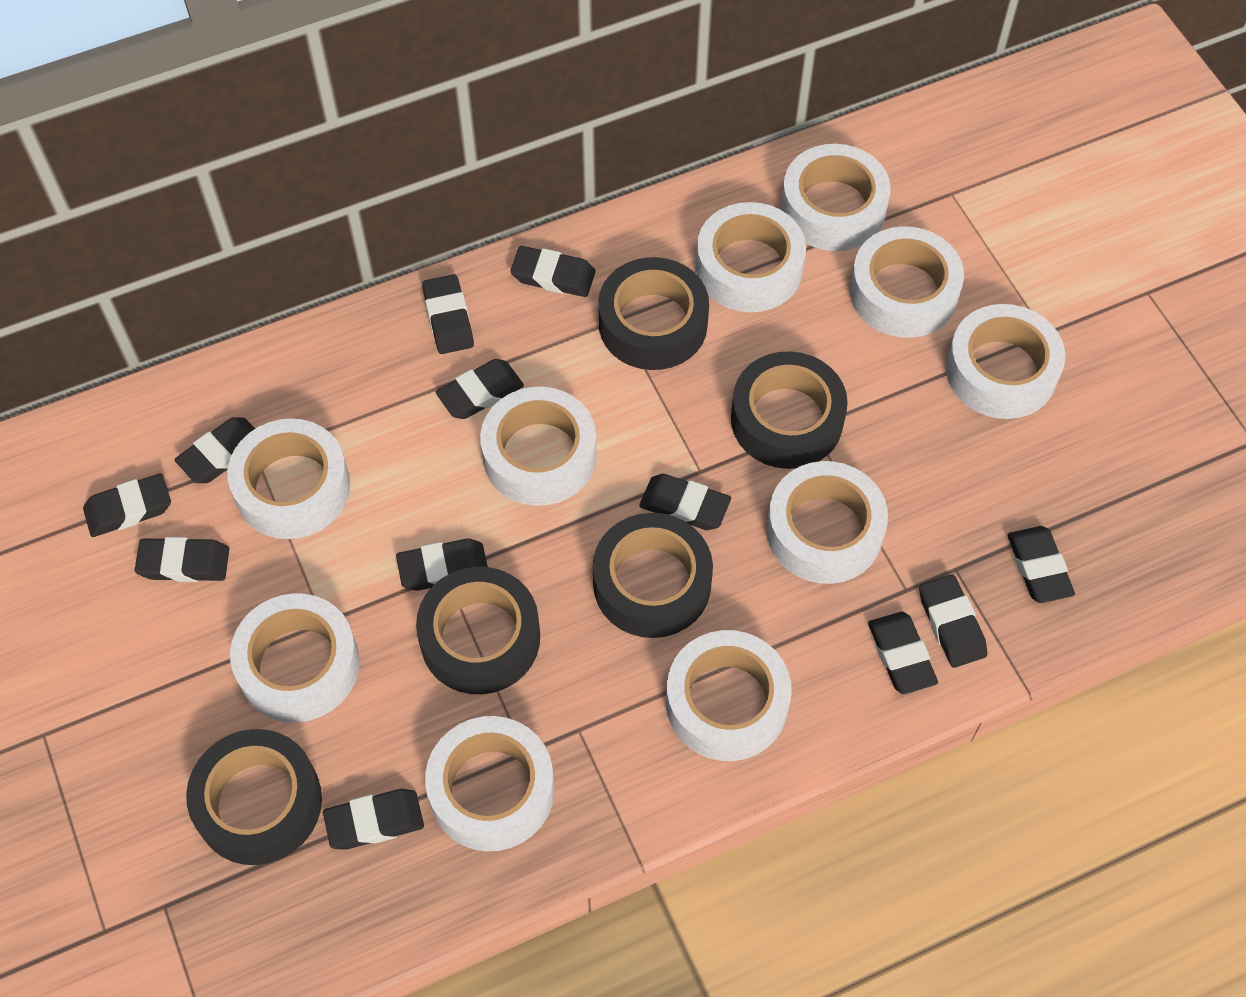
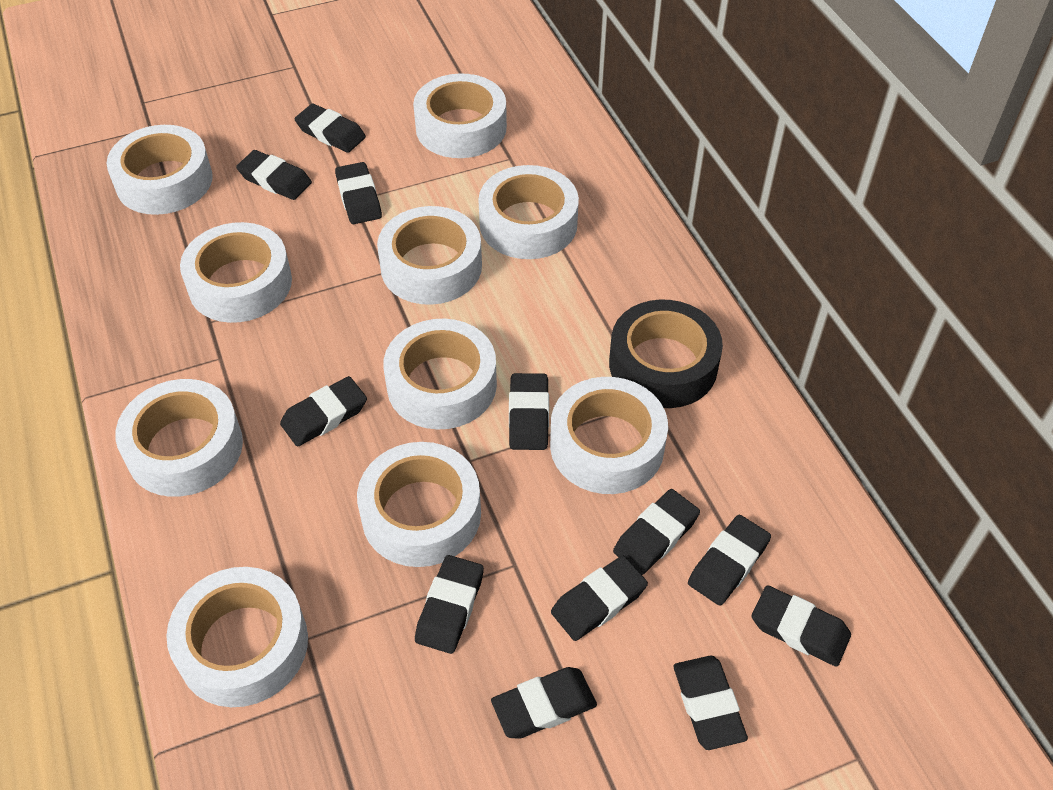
black tape: [186,729,322,865] [416,567,540,694] [593,513,713,638] [598,257,709,370] [731,351,848,469] = 5 -> [609,300,723,408] = 1

